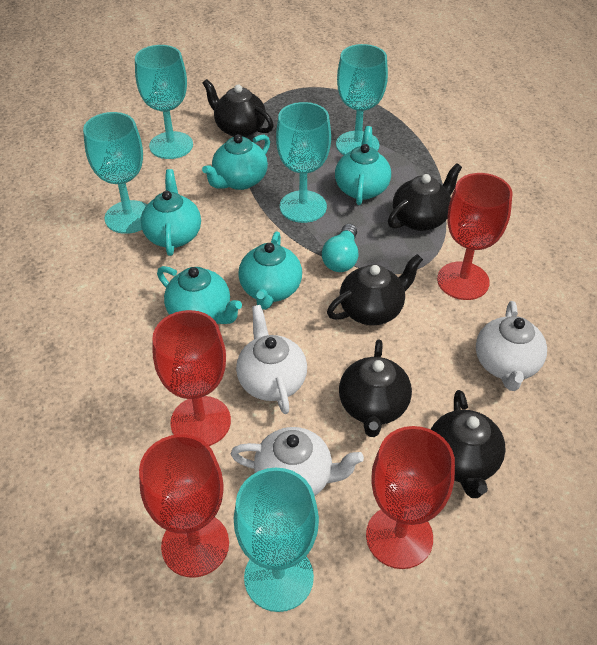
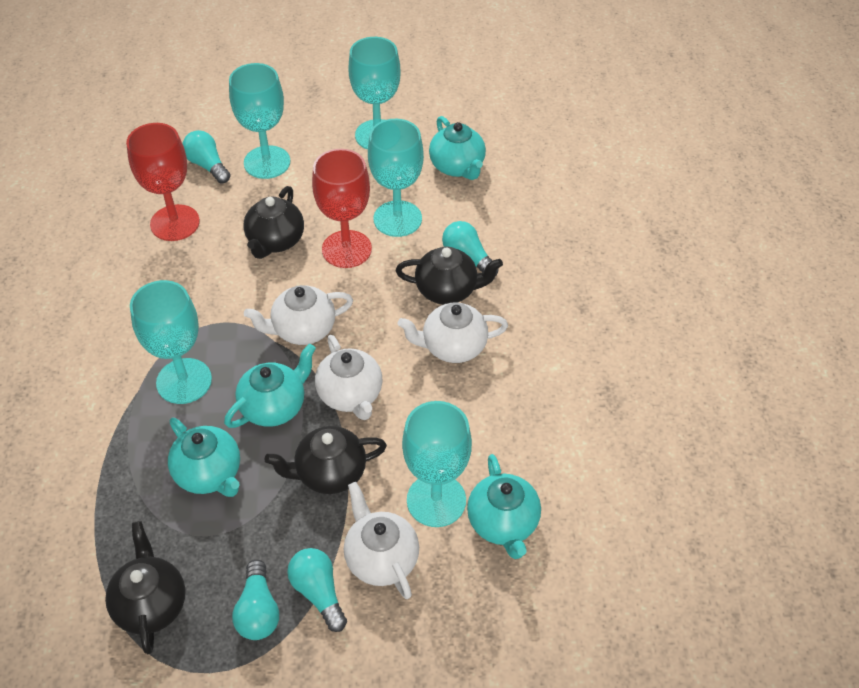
black teapot: [202,79,274,137] [327,254,423,325] [339,339,412,437] [388,163,462,231] [431,390,506,498] = 5 -> [105,521,186,654] [243,186,304,259] [264,426,387,494] [396,246,503,304] = 4
red goblet: [139,434,229,578] [152,310,231,446] [366,426,455,569] [437,173,512,300] = 4 -> [126,123,200,241] [312,149,372,268] = 2
turquoise light bulb: [322,224,358,272] = 1 -> [182,130,231,183] [232,560,279,640] [287,548,347,632] [442,221,499,276] = 4
turquoise teapot: [141,169,201,256] [157,266,242,324] [202,134,270,190] [238,232,302,310] [335,126,391,205] = 5 -> [168,418,240,497] [224,344,316,428] [429,116,486,180] [467,454,541,559] = 4
white teapot: [231,427,364,496] [236,305,307,414] [476,301,547,391] = 3 -> [244,285,353,345] [315,335,383,420] [344,482,419,599] [398,303,508,363] = 4

